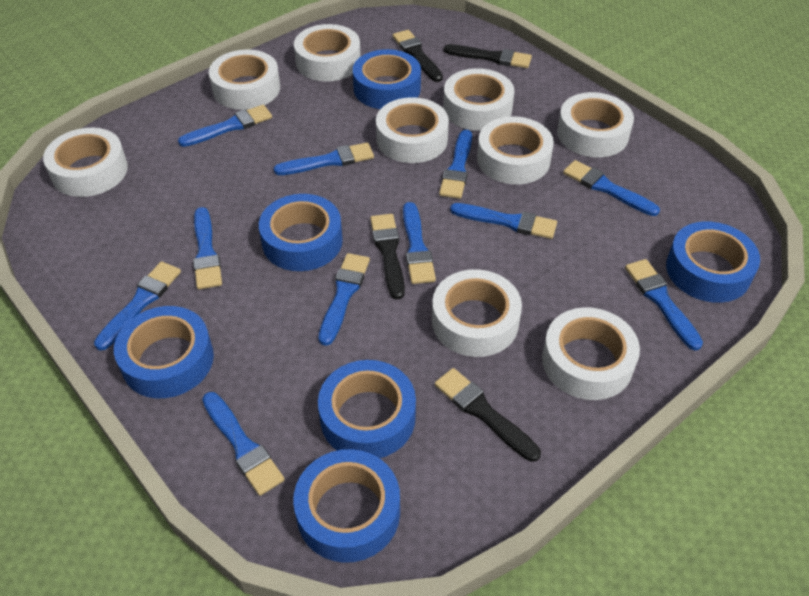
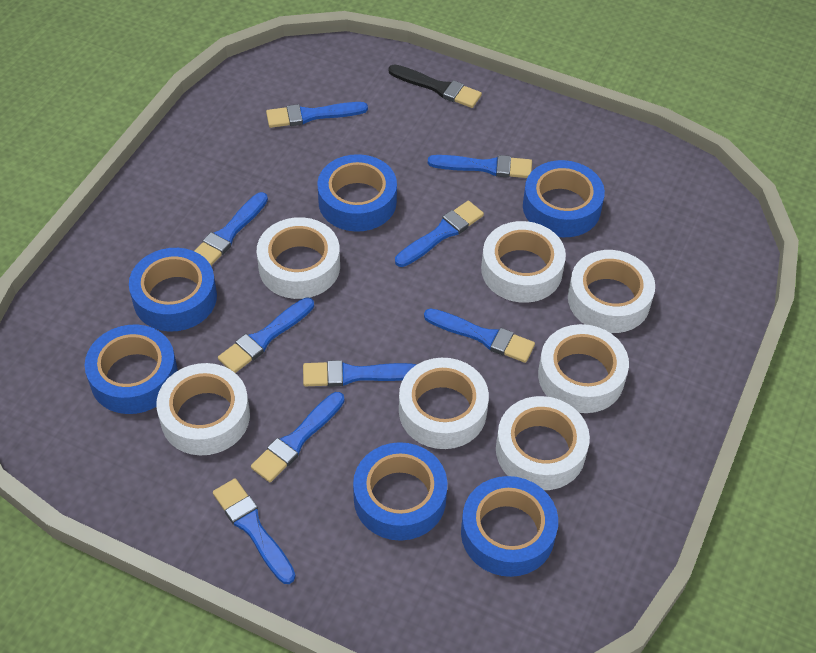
black brush: [370,214,405,300] [392,30,443,82] [435,368,541,462] [444,44,532,68] = 4 -> [388,64,482,108] = 1
blue brush: [94,261,181,351] [178,105,272,147] [193,207,222,289] [202,392,285,496] [274,143,374,175] [318,253,370,346] [403,202,436,284] [439,130,472,199] [450,203,557,239] [563,160,660,216] [625,259,703,351] = 11 -> [195,192,268,266] [213,478,296,584] [218,297,314,373] [251,392,345,482] [266,102,368,128] [303,360,417,387] [395,201,484,267] [424,308,535,363] [428,155,532,178] = 9
white tape: [43,128,128,197] [209,49,280,110] [294,24,361,82] [376,97,449,163] [432,269,522,357] [443,68,514,131] [477,116,554,184] [542,307,640,400] [557,92,634,157] = 9 -> [156,363,250,455] [257,217,340,299] [399,358,489,449] [481,221,566,303] [496,396,590,490] [538,324,629,413] [568,250,655,333] = 7

